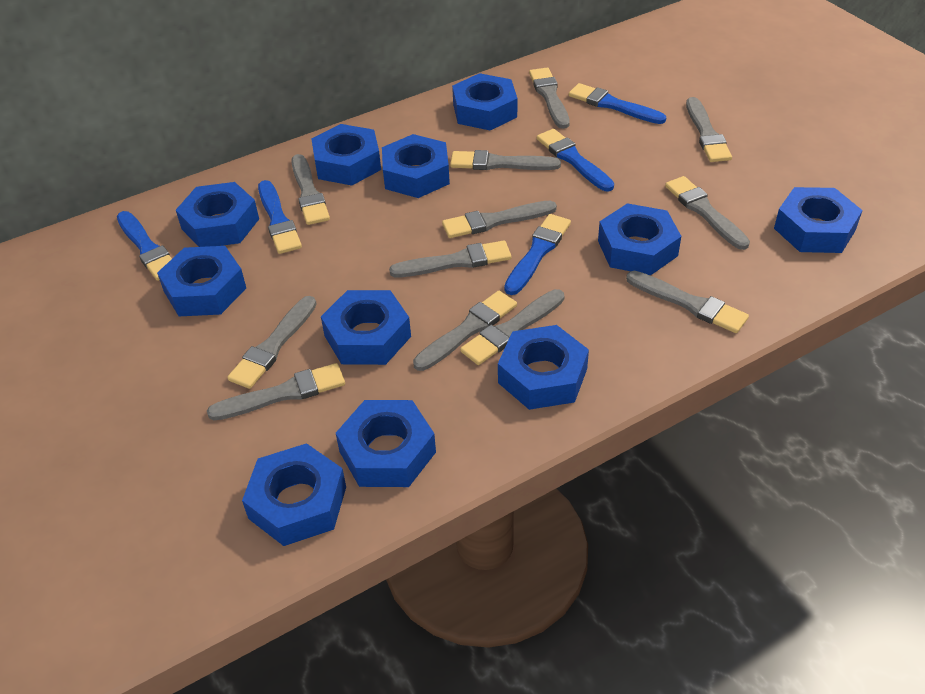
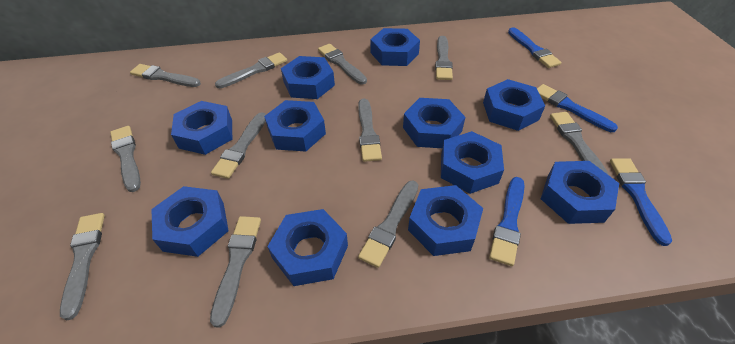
blue brush: [117,211,172,281] [258,180,302,254] [504,214,571,295] [537,129,614,191] [569,83,667,124] = 5 -> [489,177,525,266] [508,27,561,68] [537,84,618,132] [610,158,672,246] = 4
grey brush: [207,363,345,420] [227,296,317,389] [291,154,330,225] [389,241,511,277] [413,290,517,371] [442,201,557,238] [450,150,561,170] [460,289,564,365] [529,68,570,129] [626,271,749,333] [665,176,750,250] [686,97,732,162] = 12 -> [60,213,105,321] [110,126,141,192] [130,64,201,87] [210,216,261,328] [211,112,266,179] [215,52,287,88] [318,44,367,84] [358,98,382,162] [358,180,418,268] [435,36,453,80] [550,112,609,175] = 11

